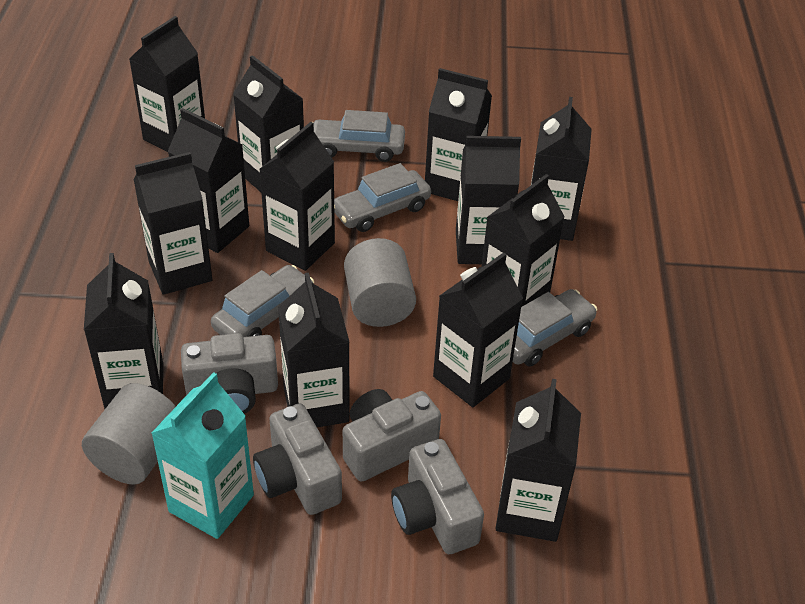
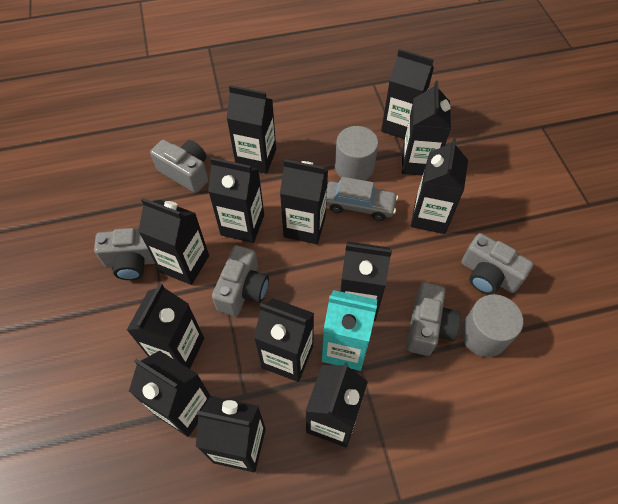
grey camera: [181,333,278,414] [253,404,342,515] [343,389,441,482] [391,439,484,554] = 4 -> [94,228,155,280] [150,140,208,193] [212,245,269,316] [406,282,461,356] [462,233,533,295] = 5
grey car: [211,265,314,337] [312,110,405,162] [334,163,431,232] [513,289,597,367] = 4 -> [326,177,398,221] = 1

